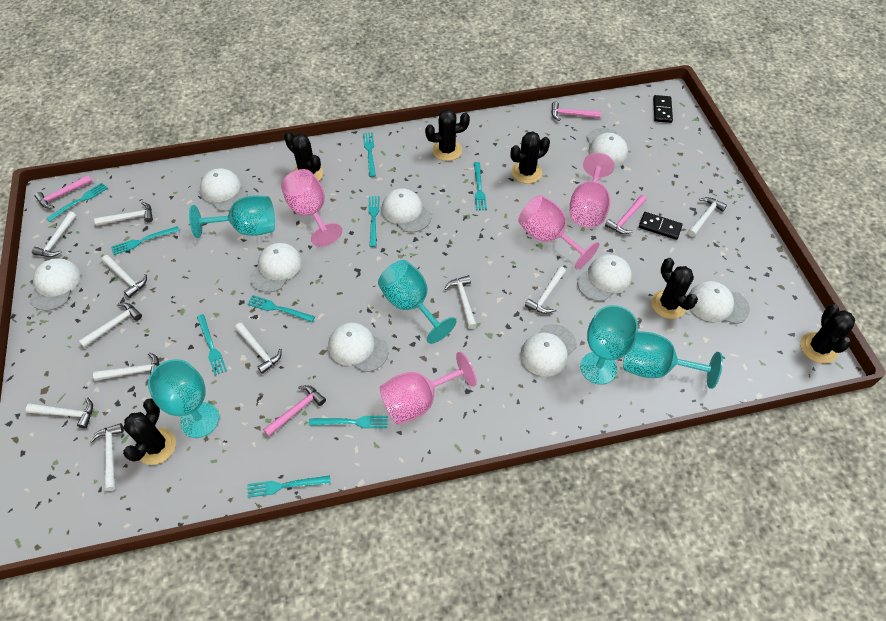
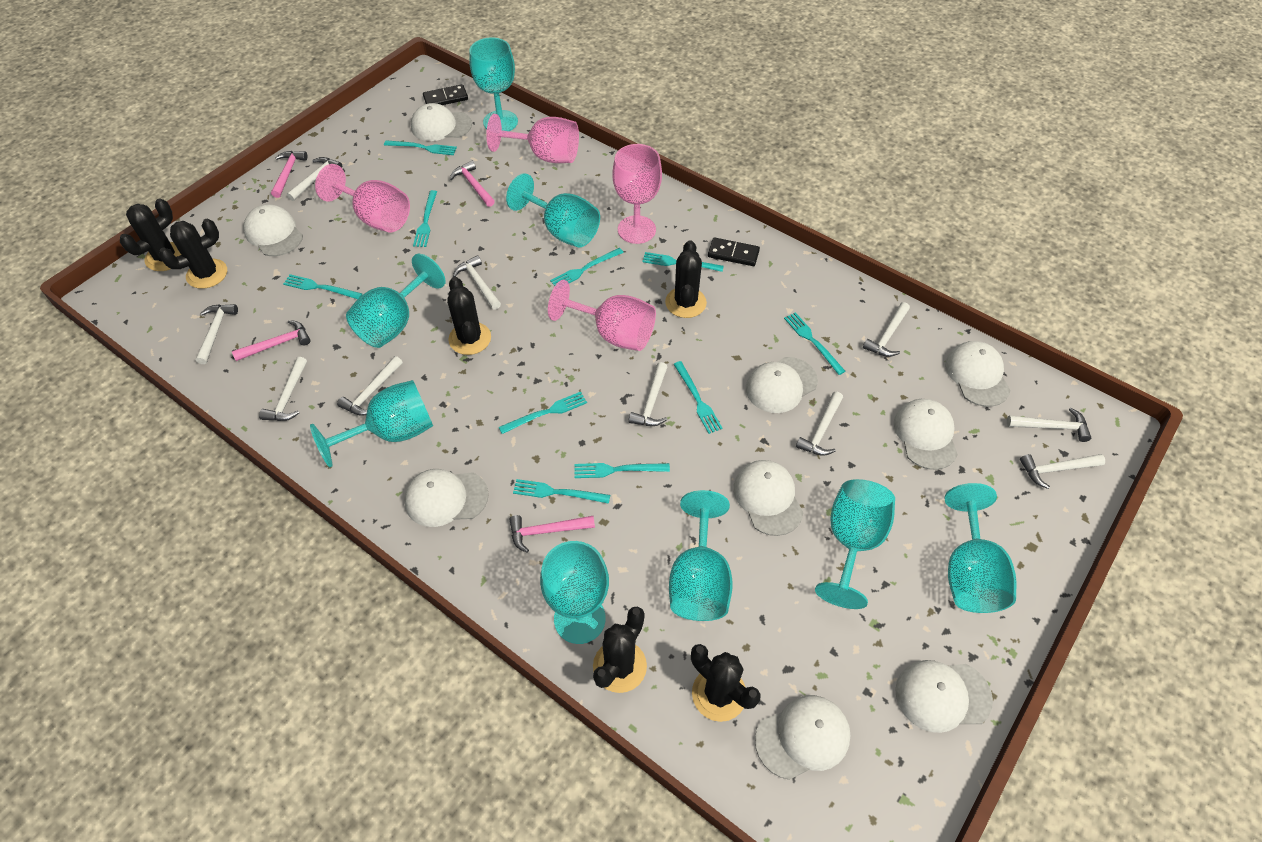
turquoise fork: [46,183,108,222] [111,226,179,255] [197,314,227,375] [247,295,315,322] [247,476,330,498] [309,416,388,428] [363,132,376,177] [368,196,379,247] [474,162,487,211] = 9 -> [283,274,362,299] [384,140,457,155] [413,190,437,247] [499,392,587,434] [513,479,610,504] [550,248,624,286] [574,463,670,478] [642,252,724,272] [674,361,723,434] [784,312,845,375] = 10
turquoise goblet: [148,359,219,438] [189,195,275,238] [378,260,457,344] [580,305,638,385] [623,331,723,389] = 5 -> [310,380,433,467] [346,254,446,348] [469,37,518,131] [506,173,600,247] [540,541,609,644] [669,490,733,621] [815,479,895,609] [944,483,1016,613] = 8
white hammer: [26,397,93,428] [32,212,77,257] [79,303,142,347] [90,423,124,491] [93,352,159,381] [94,202,153,226] [102,255,147,298] [235,323,282,374] [444,275,477,329] [525,267,566,314] [688,197,727,237] = 11 -> [195,304,238,364] [259,357,307,421] [287,157,342,201] [337,356,403,416] [453,255,501,310] [629,362,667,426] [796,392,843,456] [863,302,910,357] [1007,408,1091,442] [1020,454,1105,489] = 10

